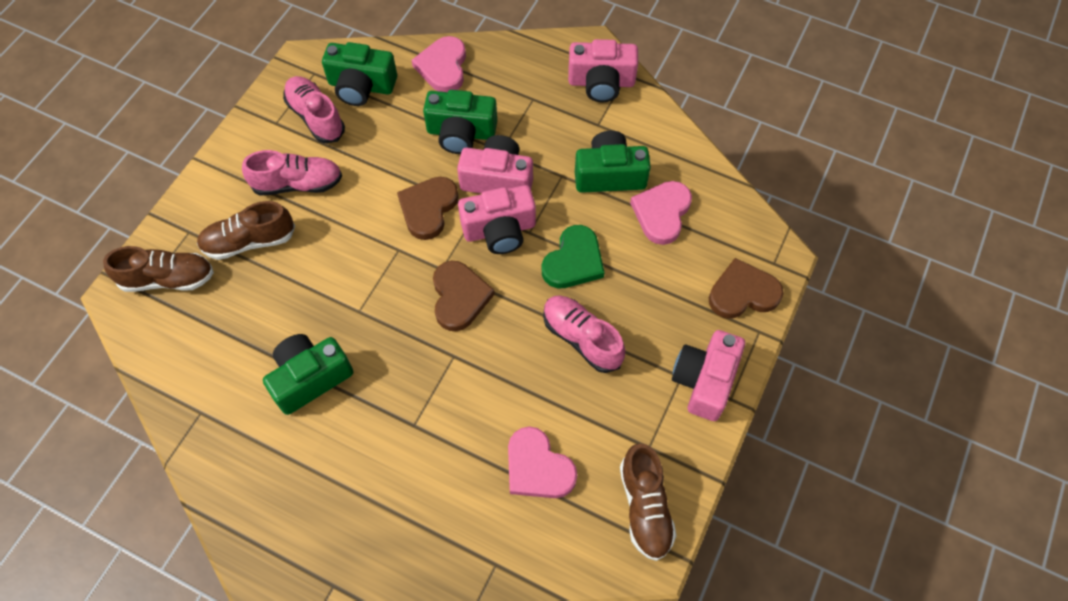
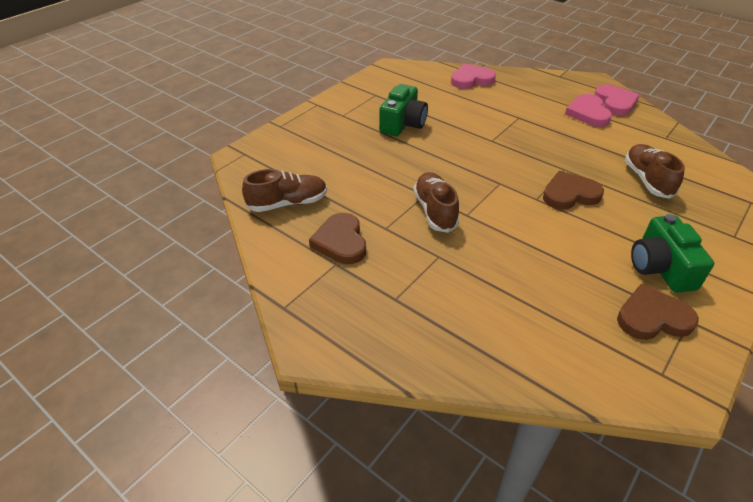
green camera: [263,334,353,415] [322,42,397,106] [423,90,497,154] [575,131,651,193] = 4 -> [379,84,428,136] [631,214,714,293] = 2
green heart: [542,225,605,288] = 1 -> none = 0
pink camera: [457,135,533,194] [458,185,536,254] [568,39,638,103] [672,330,745,421] = 4 -> none = 0
pink shoe: [242,150,342,196] [283,76,345,143] [543,295,625,373] = 3 -> none = 0

